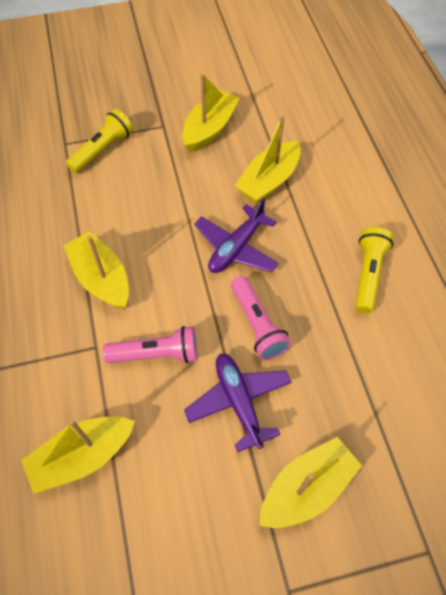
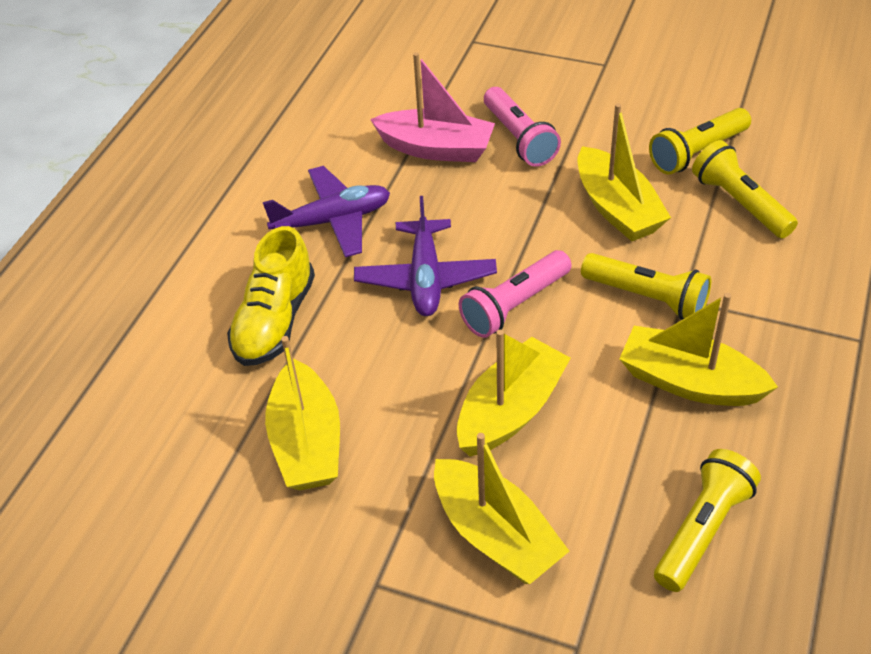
pink boat: none = 0 -> [370,52,495,162] = 1
yellow flashlight: [66,109,133,173] [355,227,394,313] = 2 -> [581,253,711,320] [649,108,751,175] [654,449,761,592] [692,140,798,238] = 4
yellow shoe: none = 0 -> [227,226,315,366] = 1

